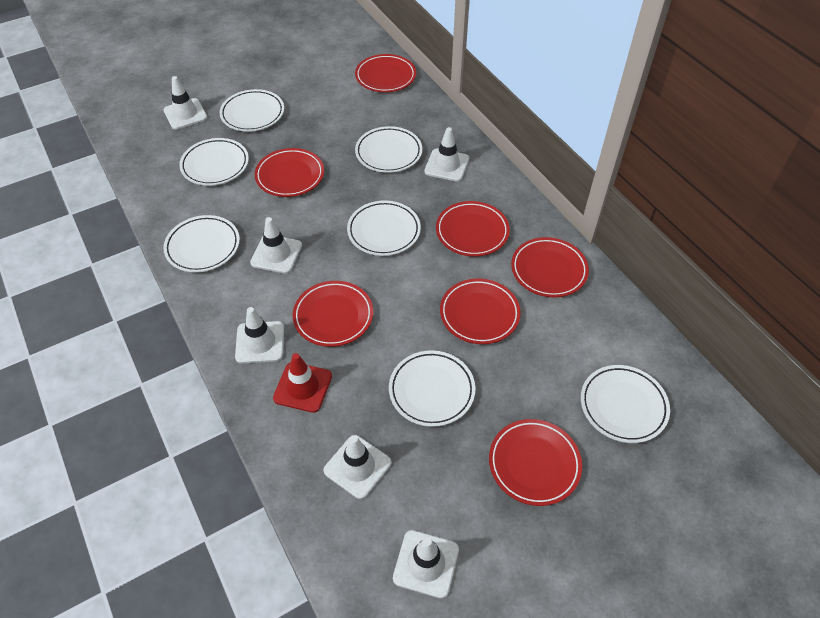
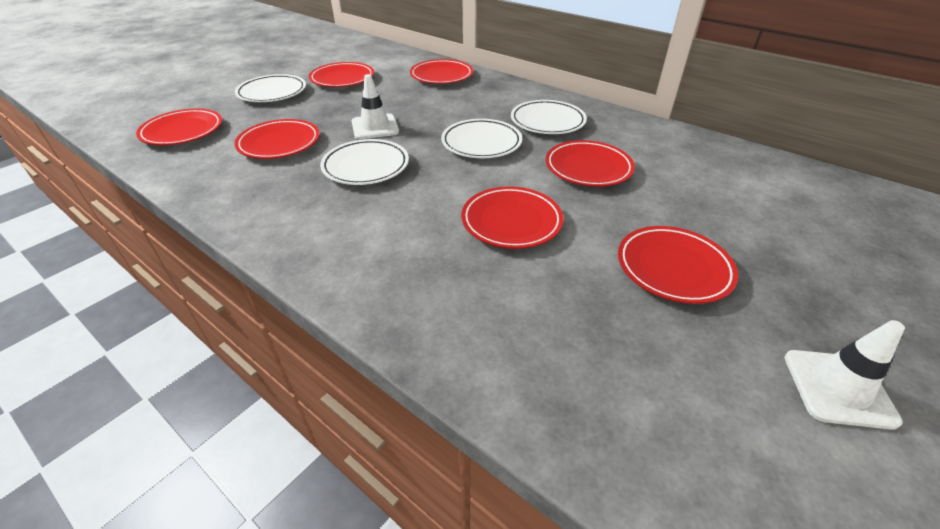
red traffic cone: [273,353,332,413] = 1 -> none = 0
white plate: [163,215,240,272] [179,138,249,186] [220,89,284,132] [347,200,421,256] [355,126,422,173] [389,350,476,427] [581,365,670,443] = 7 -> [235,74,306,102] [320,139,409,185] [441,119,522,158] [511,100,587,134] = 4
white traffic cone: [163,76,208,129] [235,307,284,363] [250,217,302,274] [324,435,391,499] [393,530,459,599] [424,127,469,182] = 6 -> [352,74,399,139] [785,320,905,430] = 2

